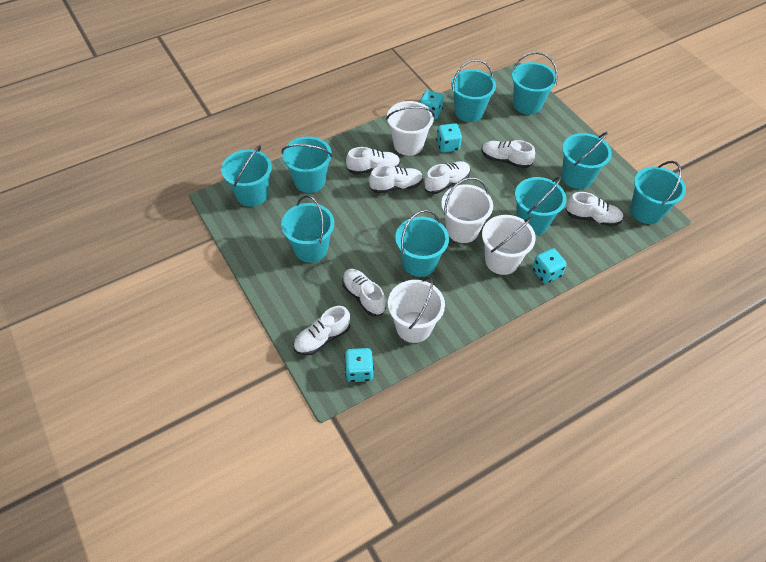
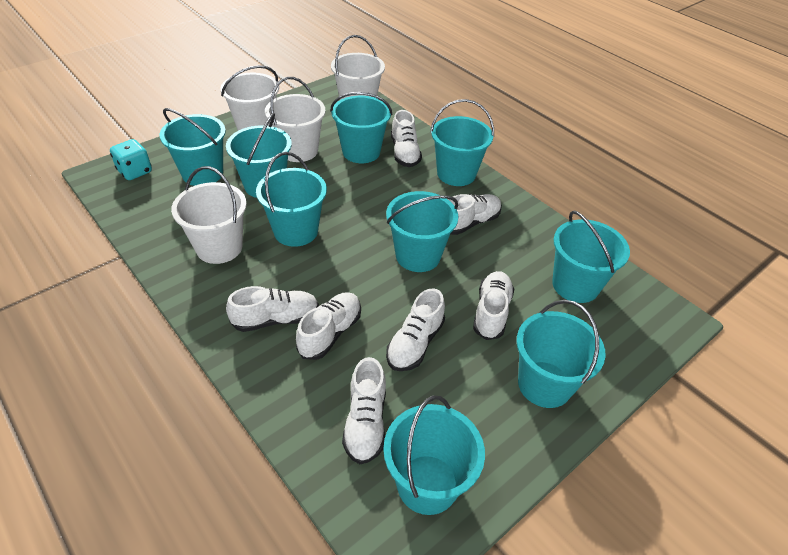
turquoise dice: [344,348,374,382] [419,90,444,120] [436,123,462,153] [532,248,567,284] = 4 -> [110,139,152,180] = 1

